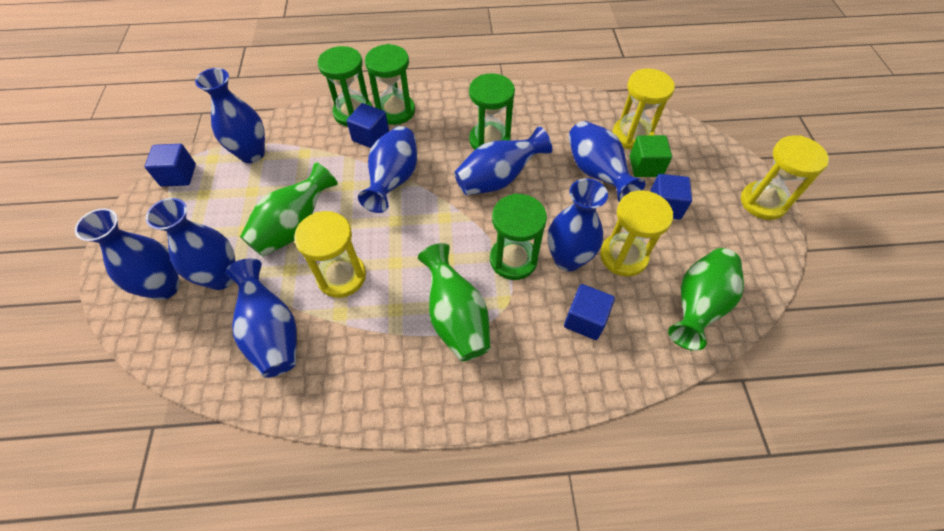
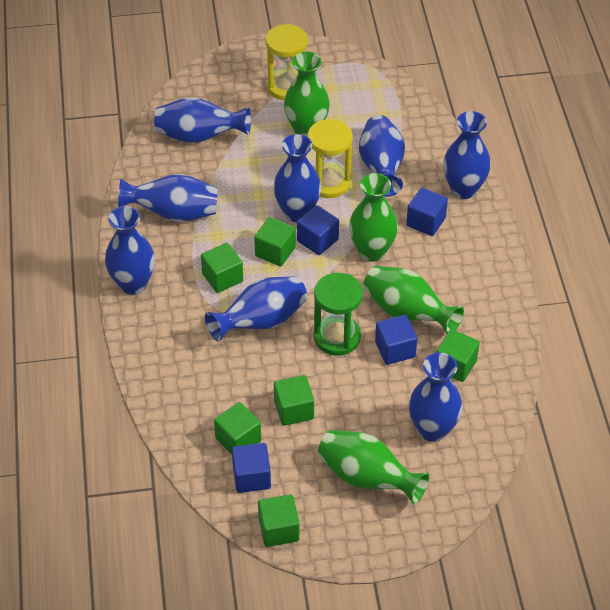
green cube: [630,135,672,177] = 1 -> [201,243,243,293] [214,402,261,454] [254,217,296,266] [258,494,300,547] [274,375,314,426] [436,329,480,382] = 6
green hourglass: [318,46,372,126] [365,44,415,125] [469,73,515,150] [490,194,547,280] = 4 -> [314,272,363,356] = 1
green vase: [240,162,338,256] [418,243,491,361] [668,248,744,351] = 3 -> [284,52,330,137] [318,430,429,504] [349,173,398,262] [363,266,464,334] = 4
yellow hourglass: [294,211,366,298] [600,190,673,277] [612,68,675,150] [741,135,829,220] = 4 -> [266,24,308,100] [308,119,352,198] = 2

